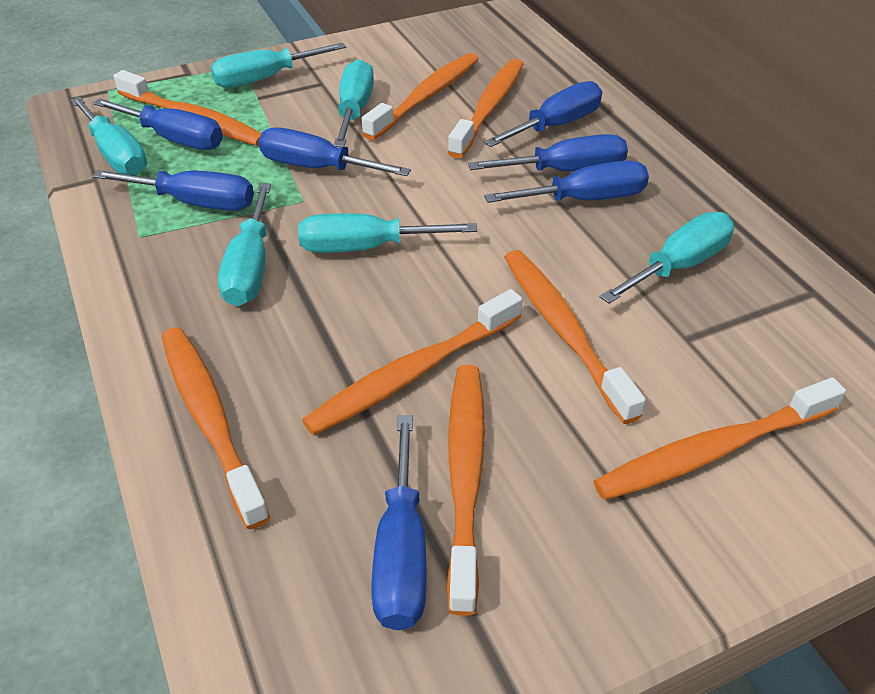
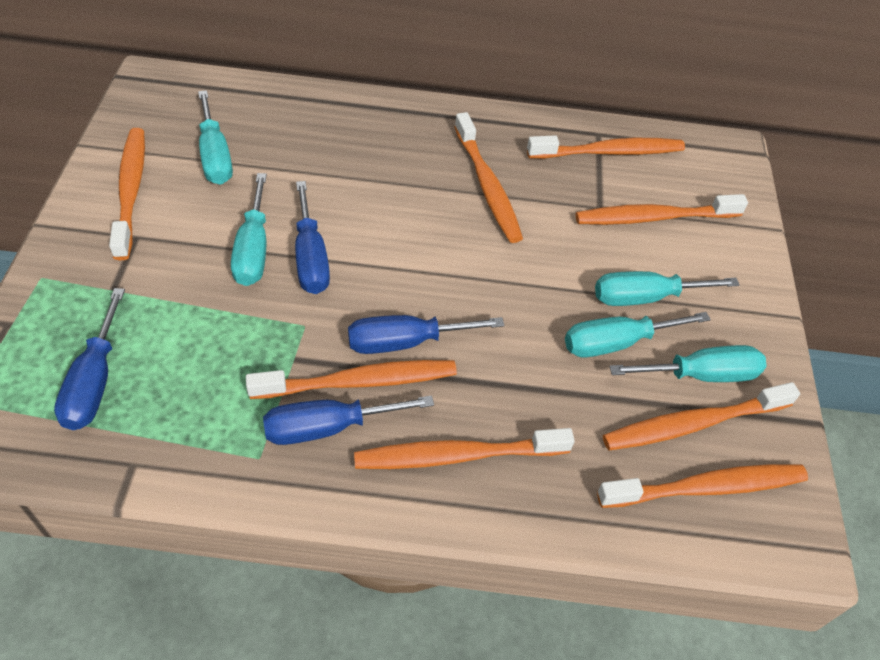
blue screwdriver: [92,170,254,211] [93,98,223,150] [259,128,411,176] [371,415,426,631] [468,134,628,172] [484,81,602,147] [484,160,649,203] = 7 -> [54,288,125,430] [263,395,434,445] [295,181,330,294] [348,315,505,354] = 4
turquoise screwdriver: [71,97,147,176] [211,43,346,88] [218,183,271,306] [298,213,477,253] [334,59,374,147] [600,212,734,304] = 6 -> [198,90,233,185] [231,173,267,286] [565,312,711,357] [595,271,739,306] [609,345,766,382] = 5

